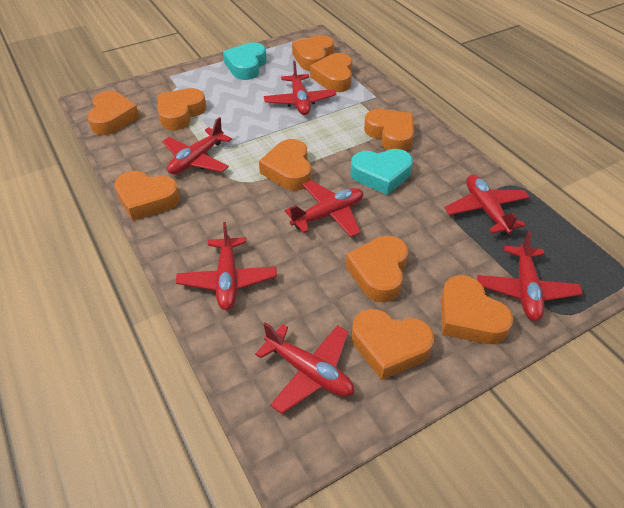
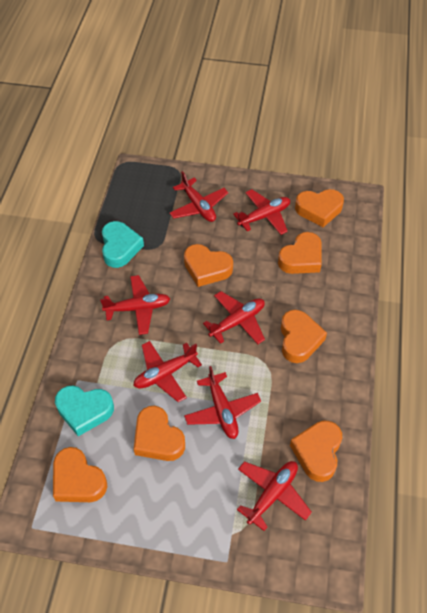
orange heart: [87,91,139,135] [114,171,180,221] [158,88,206,130] [259,139,311,191] [292,35,334,71] [310,53,352,92] [346,236,408,302] [352,309,434,380] [364,109,414,151] [441,275,513,344] = 10 -> [53,447,107,502] [134,406,185,461] [184,244,233,287] [278,232,322,274] [281,310,327,363] [290,420,342,482] [295,189,344,227] = 7

